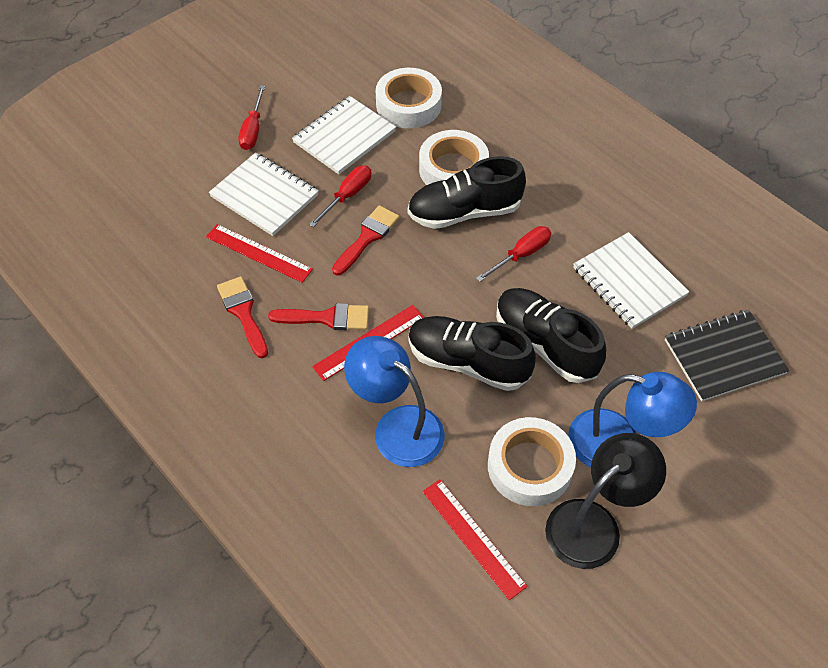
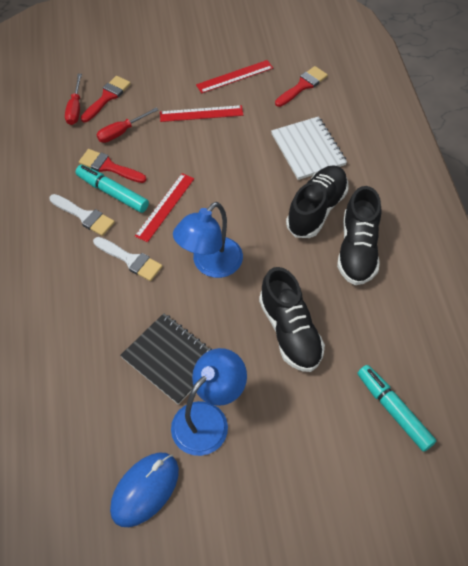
black lamp: [545,433,666,569] = 1 -> none = 0
blue mouse: none = 0 -> [110,453,179,527] = 1
red screwdriver: [238,85,265,150] [309,165,371,227] [476,226,551,282] = 3 -> [65,74,82,125] [97,108,158,143] = 2
turquoise marker: none = 0 -> [76,165,149,213] [358,365,436,452] = 2
white brush: none = 0 -> [49,194,115,236] [93,237,162,281] = 2
white notebook: [209,152,319,236] [292,96,396,174] [573,232,689,329] = 3 -> [271,116,347,180] = 1
white tape: [376,68,442,128] [419,130,489,185] [488,417,576,506] = 3 -> none = 0

